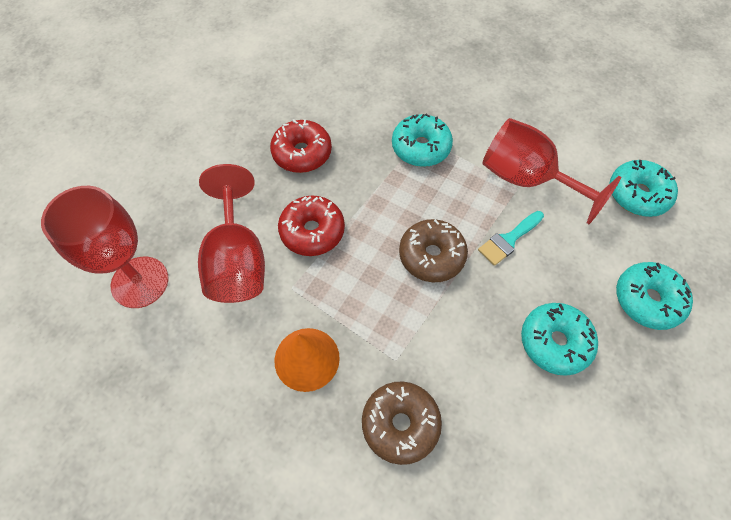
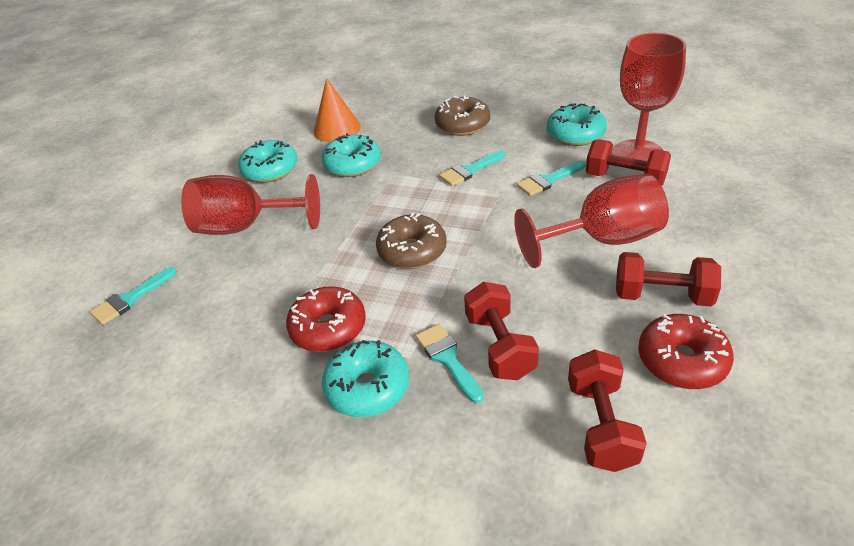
red dumbbell: none = 0 -> [464,282,539,380] [568,349,647,472] [586,139,671,186] [616,252,721,306] = 4
turquoise brush: [478,211,544,266] = 1 -> [90,267,177,325] [416,324,484,403] [439,150,505,186] [517,160,586,196] = 4

